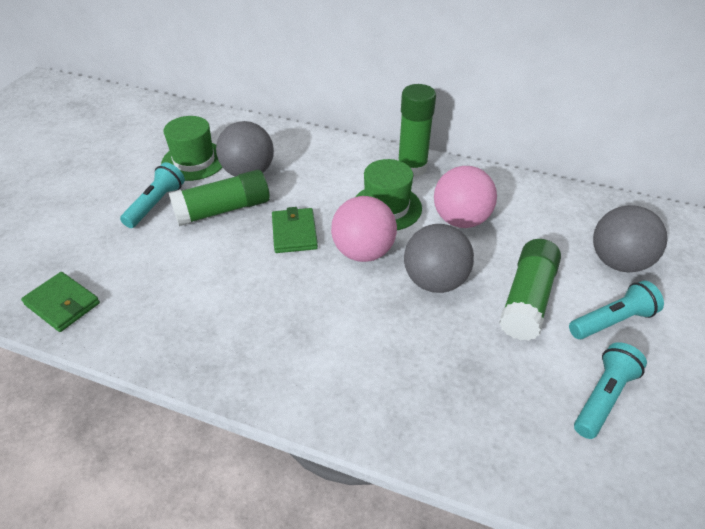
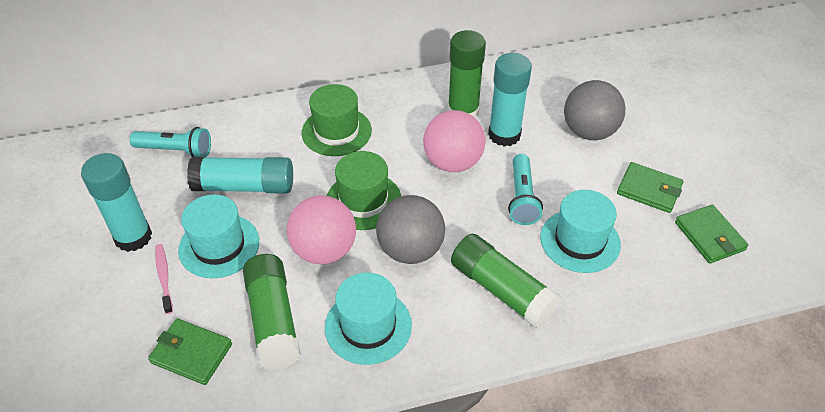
green wallet: [21,272,100,332] [272,207,318,253] = 2 -> [148,319,232,385] [617,162,684,213] [675,205,748,264] = 3
grey ball: [216,121,274,177] [404,224,474,293] [593,205,668,272] = 3 -> [376,195,445,264] [564,80,626,140] = 2
pink toothbrush: none = 0 -> [155,244,173,314] = 1
turquoise flashlight: [120,162,185,228] [569,281,664,339] [574,342,647,439] = 3 -> [130,127,211,157] [508,154,543,225] = 2
turquoise glue stick: none = 0 -> [81,153,152,252] [187,156,293,194] [488,53,532,147] = 3
turquoise hat: none = 0 -> [178,194,259,278] [325,272,412,365] [540,190,621,273] = 3

